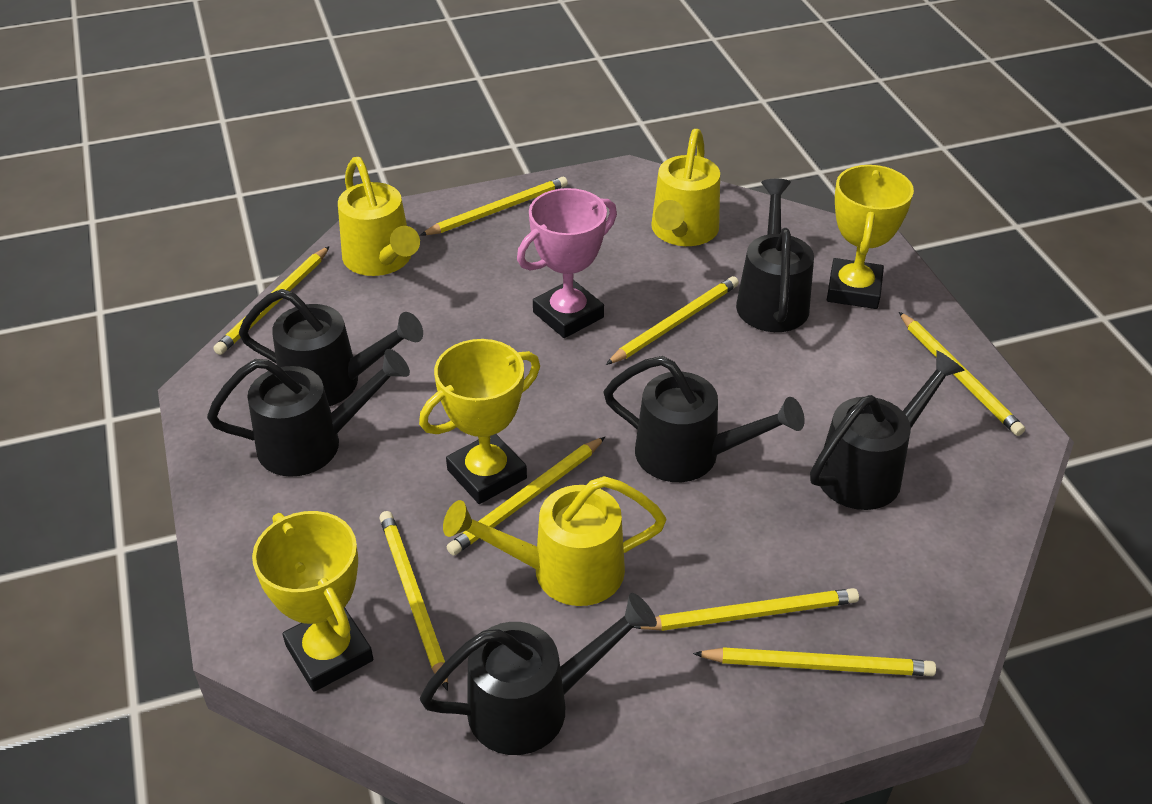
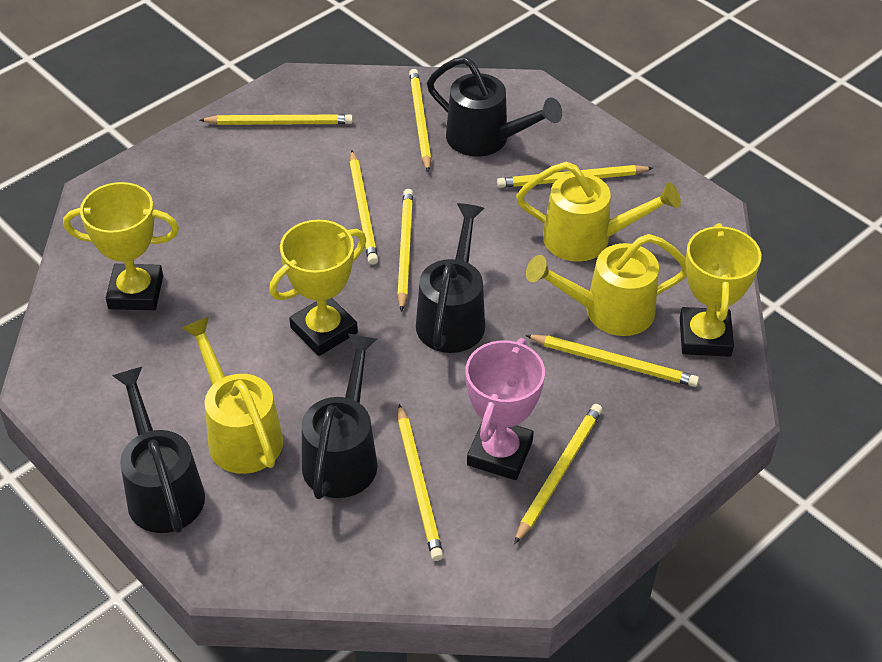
black watering can: [207,349,410,477] [238,289,423,406] [420,593,657,755] [604,356,805,482] [736,179,814,332] [810,350,965,510] = 6 -> [112,367,205,533] [302,334,378,499] [416,203,485,353] [427,57,562,156] = 4

